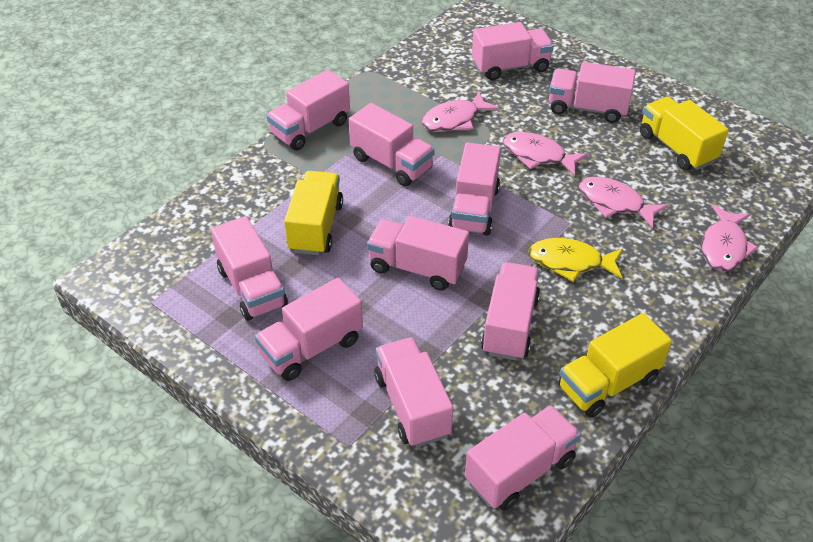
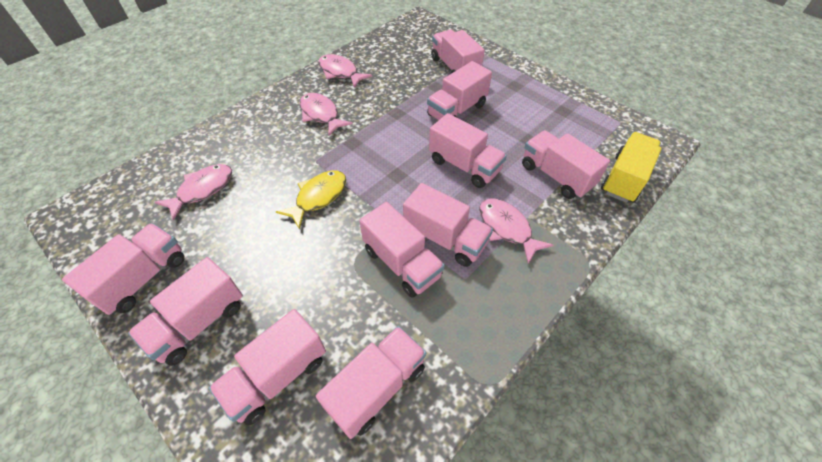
pink truck: [211,216,288,321] [255,278,363,381] [266,70,350,151] [349,103,435,186] [367,216,469,291] [374,337,453,447] [448,142,501,236] [465,405,581,511] [472,22,554,80] [481,262,540,361] [549,62,636,123] = 11 -> [62,223,185,315] [128,257,243,366] [209,309,326,425] [316,326,426,439] [359,202,445,297] [403,183,493,267] [427,61,492,121] [429,113,507,188] [431,30,485,74] [522,130,610,199] = 10
yellow truck: [284,171,343,255] [559,313,672,418] [640,97,728,170] = 3 -> [601,132,662,203] = 1

